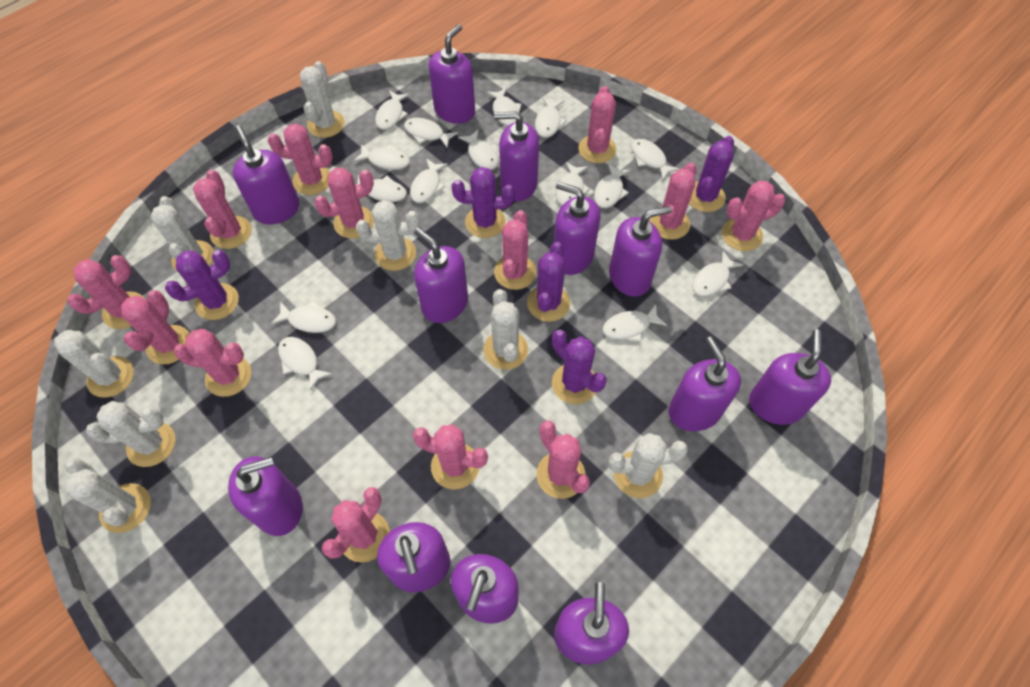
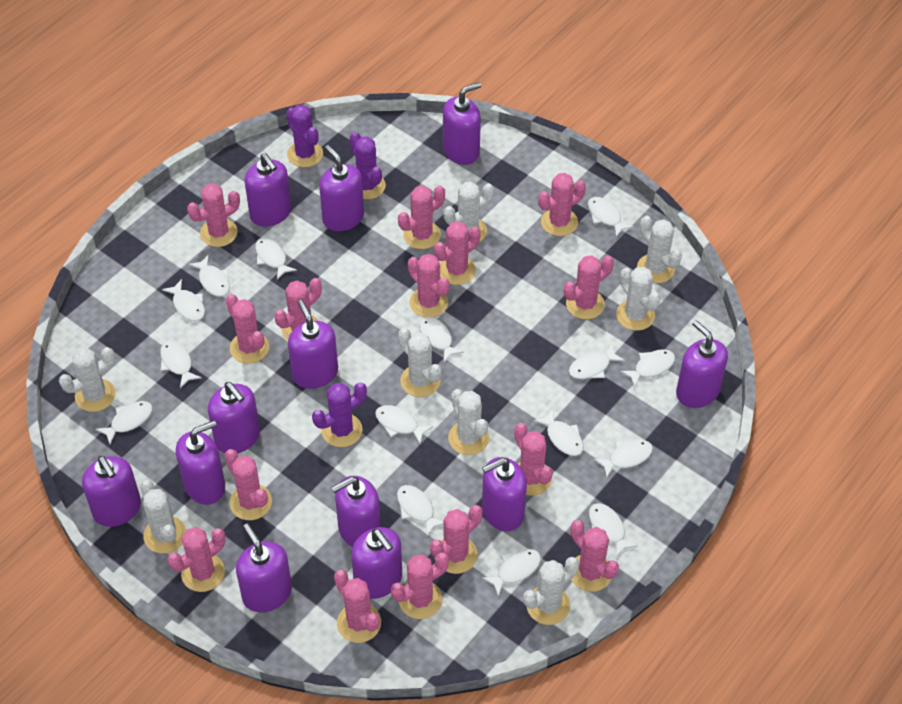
pink cactus: [68,255,144,329] [121,290,190,364] [174,329,251,397] [193,170,252,249] [268,124,333,195] [314,168,374,239] [322,487,390,563] [413,424,488,490] [494,210,536,290] [536,421,590,499] [578,86,617,163] [650,163,697,240] [722,181,785,251] = 13 -> [168,527,225,592] [187,183,240,247] [224,449,272,520] [226,294,269,364] [274,278,322,340] [334,570,381,643] [391,552,449,619] [398,185,445,249] [408,254,450,317] [430,505,483,574] [434,221,480,285] [514,423,553,496] [538,173,586,236] [564,255,614,319] [570,520,619,592] = 15
purple cactus: [165,250,239,320] [452,167,515,238] [527,242,570,322] [552,330,607,404] [689,136,734,212] = 5 -> [286,104,323,167] [312,382,367,447] [350,132,386,200] = 3

